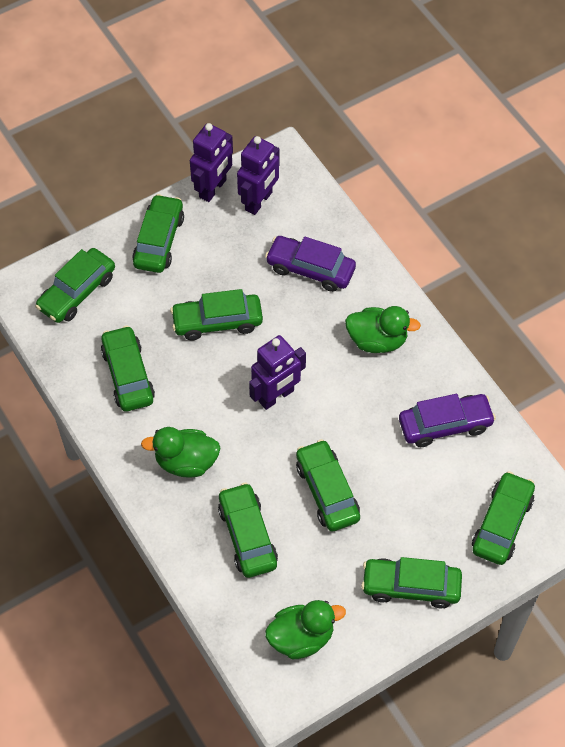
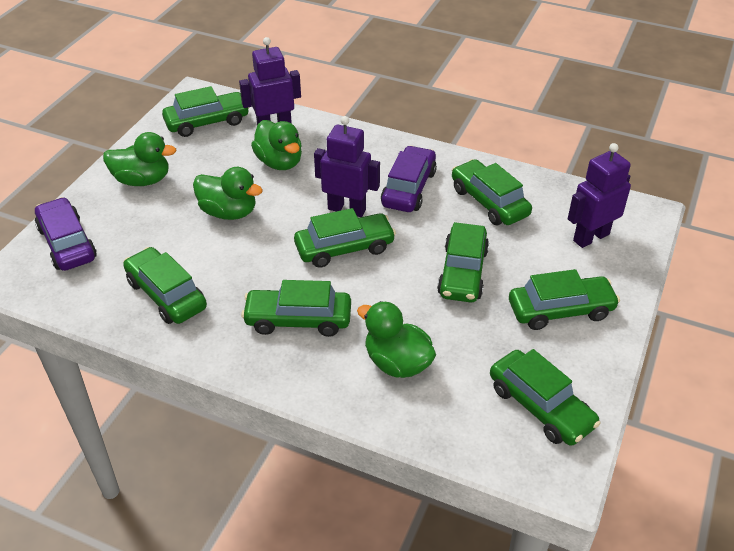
green duck: [141,427,221,478] [265,600,346,659] [345,306,421,353] = 3 -> [103,132,177,186] [193,167,263,220] [251,120,302,170] [357,301,436,378] = 4

